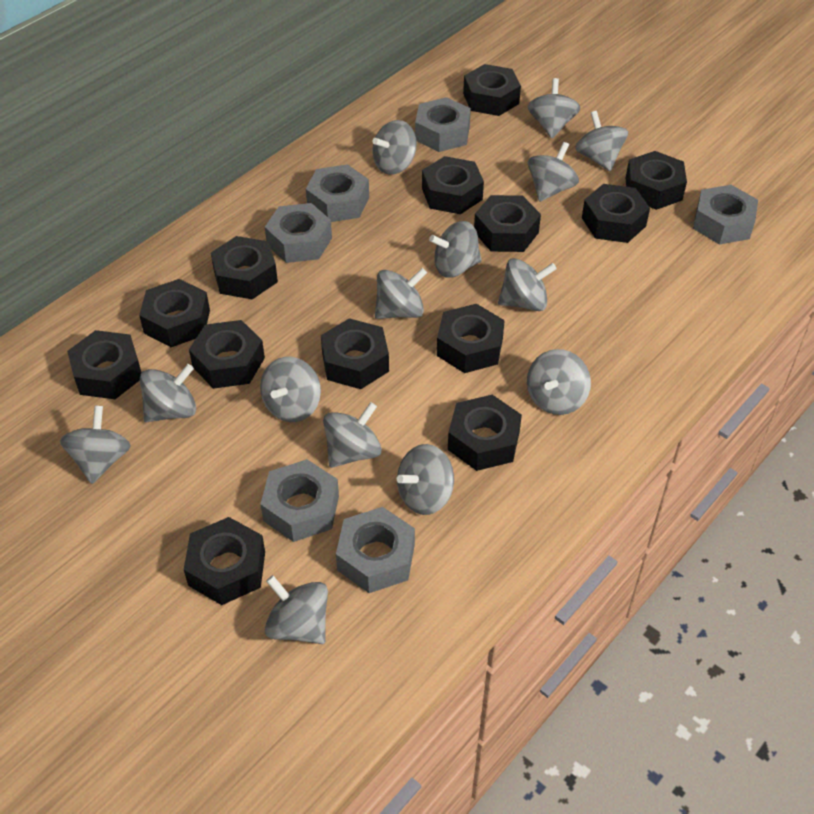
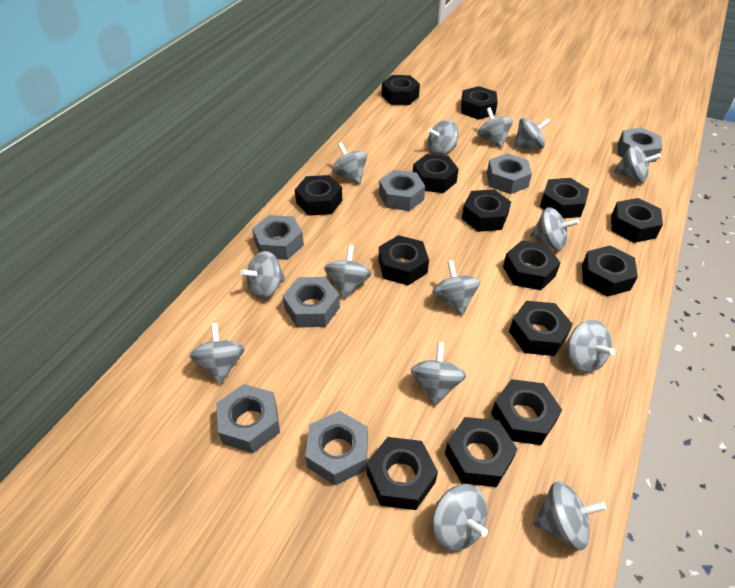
black nut: [67,330,142,399] [139,279,210,347] [184,517,265,605] [189,320,265,389] [211,236,278,299] [321,318,389,389] [422,156,484,214] [437,304,505,373] [448,395,522,471] [463,64,521,116] [474,195,541,252] [582,184,650,243] [626,151,687,210] = 13 -> [295,175,342,216] [367,437,438,510] [379,235,429,285] [382,75,420,105] [413,154,459,193] [445,417,518,487] [461,86,498,120] [462,189,511,232] [491,379,562,445] [503,240,560,290] [509,301,573,356] [540,178,589,219] [582,246,638,297] [611,198,663,243] = 14
grey nut: [260,459,339,542] [265,203,332,263] [306,164,369,222] [336,507,415,593] [415,97,471,152] [693,185,758,245] = 6 -> [216,384,280,453] [252,215,304,260] [283,277,340,328] [305,411,368,485] [379,170,425,211] [487,153,532,194] [618,128,662,163] = 7

